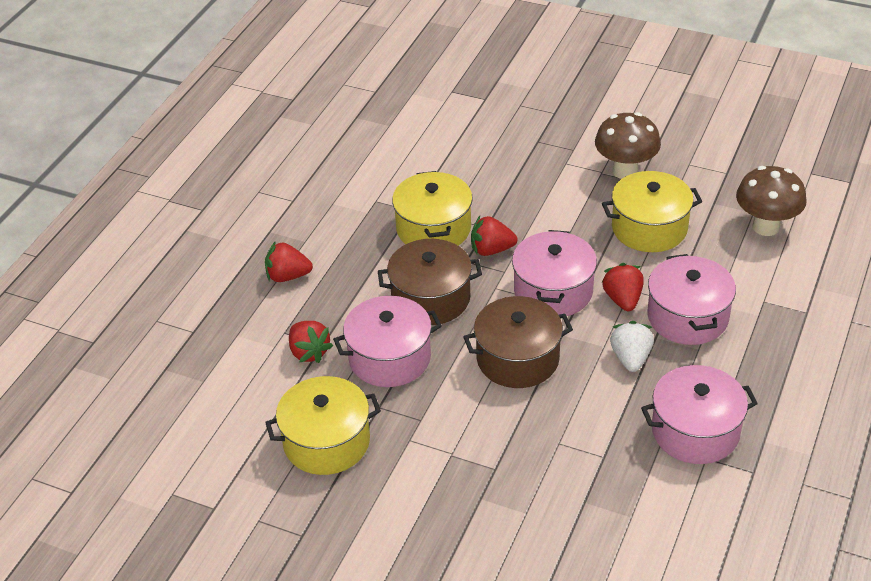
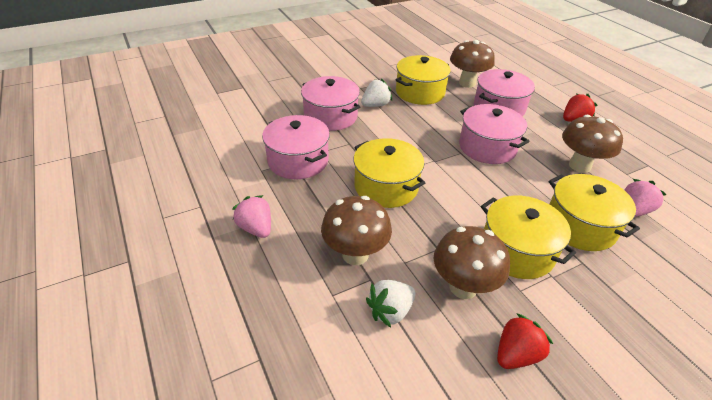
brown mushroom: [595,112,661,179] [736,166,807,236] = 2 -> [321,196,392,265] [434,226,510,299] [450,40,495,88] [562,115,623,173] = 4
brown pot: [378,239,482,325] [463,296,573,388] = 2 -> none = 0
pink strawberry: none = 0 -> [232,195,271,238] [625,179,667,217] = 2
red strawberry: [265,241,313,282] [289,321,333,363] [471,216,518,256] [602,263,644,311] = 4 -> [497,313,553,369] [563,94,597,122] = 2
white strawberry: [610,321,654,372] = 1 -> [361,79,392,107] [366,280,416,328] = 2
yellow pot: [265,376,381,475] [392,171,473,246] [602,171,702,252] = 3 -> [353,138,425,208] [396,55,451,105] [481,196,576,279] [549,174,640,251] = 4

